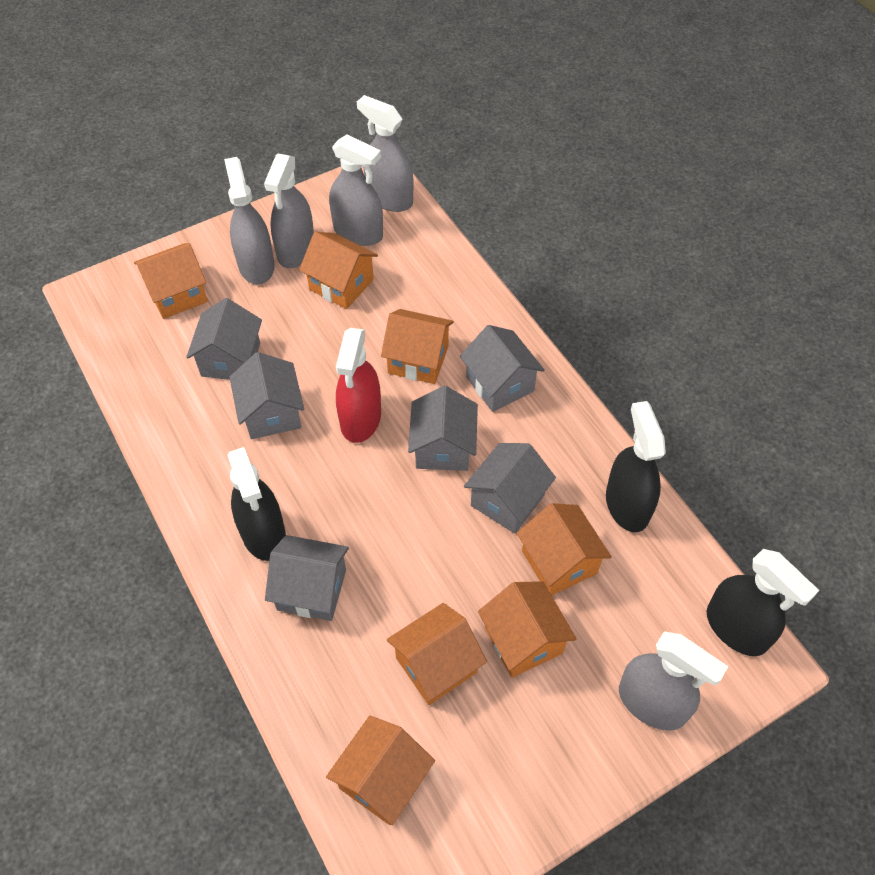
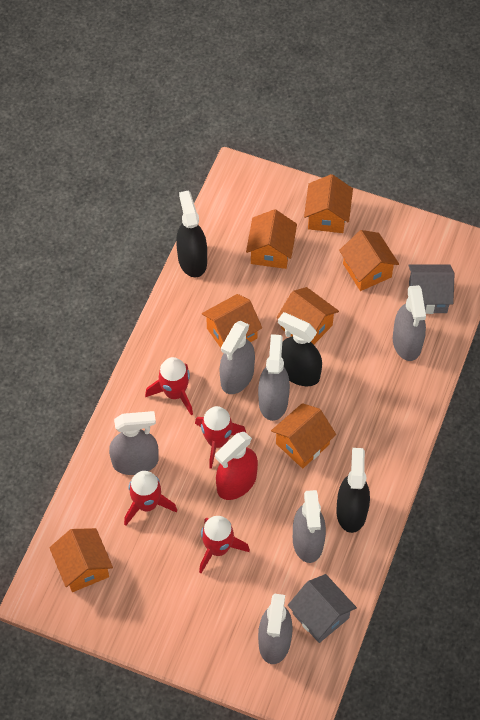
grey house: [186,298,262,380] [229,352,304,439] [265,535,349,621] [408,386,478,471] [460,325,545,412] [464,443,556,534] = 6 -> [288,574,357,643] [408,264,455,314] = 2
grey spray bottle: [224,157,275,284] [264,154,314,268] [329,135,383,246] [357,95,414,212] [619,632,728,731] = 5 -> [109,411,159,475] [220,321,255,394] [258,334,290,421] [258,593,293,664] [293,490,326,563] [393,285,426,361] = 6
red rocket: none = 0 -> [124,471,177,526] [145,357,193,415] [195,406,246,469] [199,516,250,573] = 4

